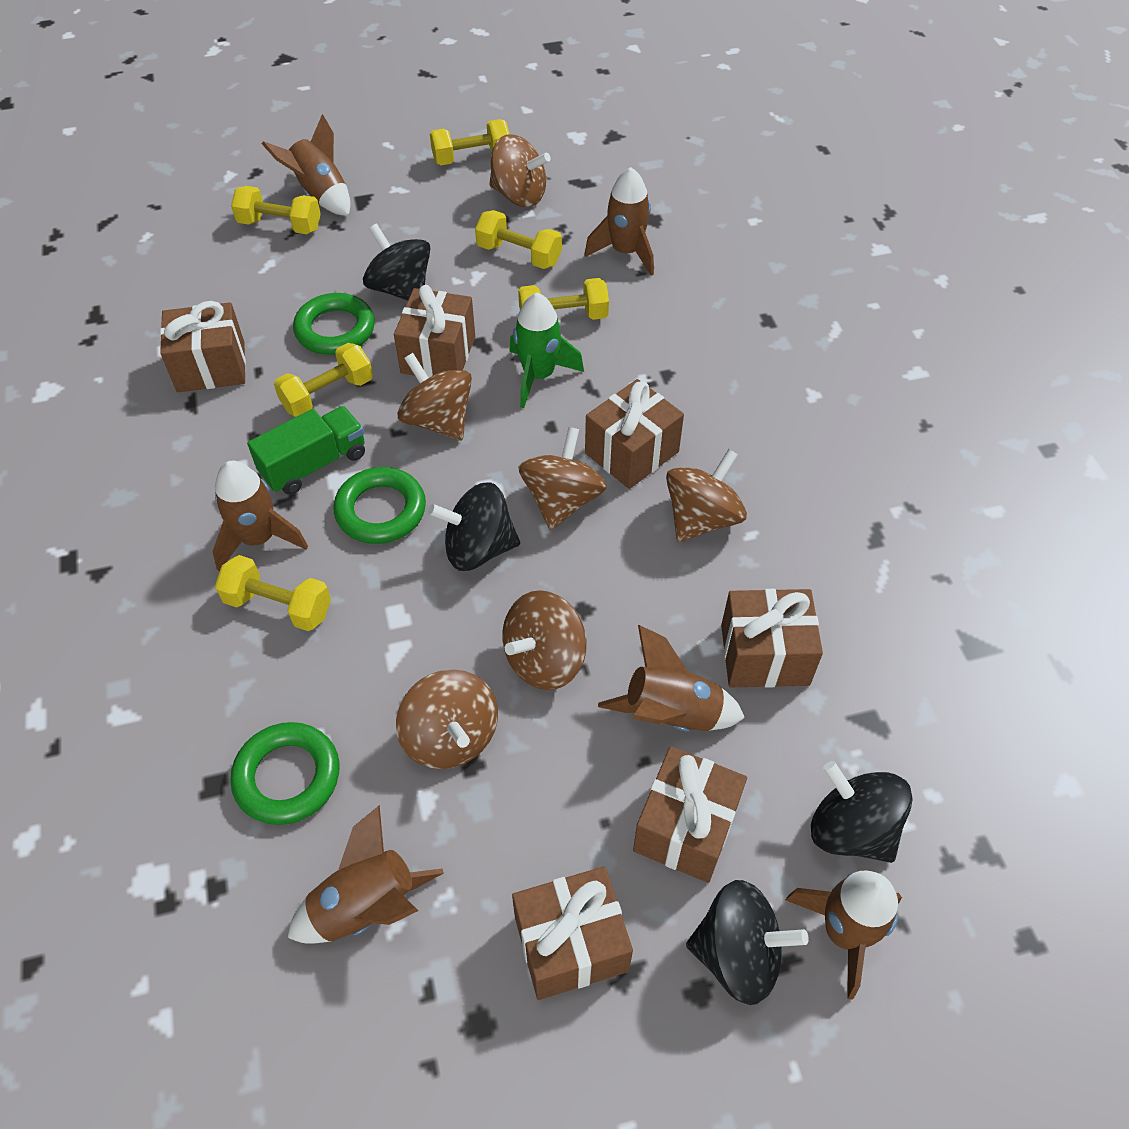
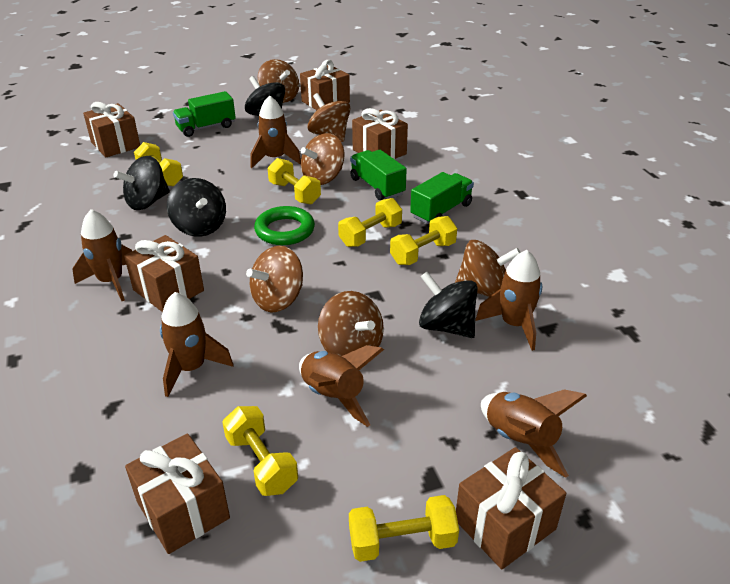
green ring: [230,722,340,825] [293,293,375,355] [333,467,426,544] = 3 -> [254,206,315,245] = 1
green rocket: [509,293,584,408] = 1 -> none = 0
green truck: [247,406,365,495] = 1 -> [173,91,236,137] [350,150,407,200] [410,172,474,224] = 3

